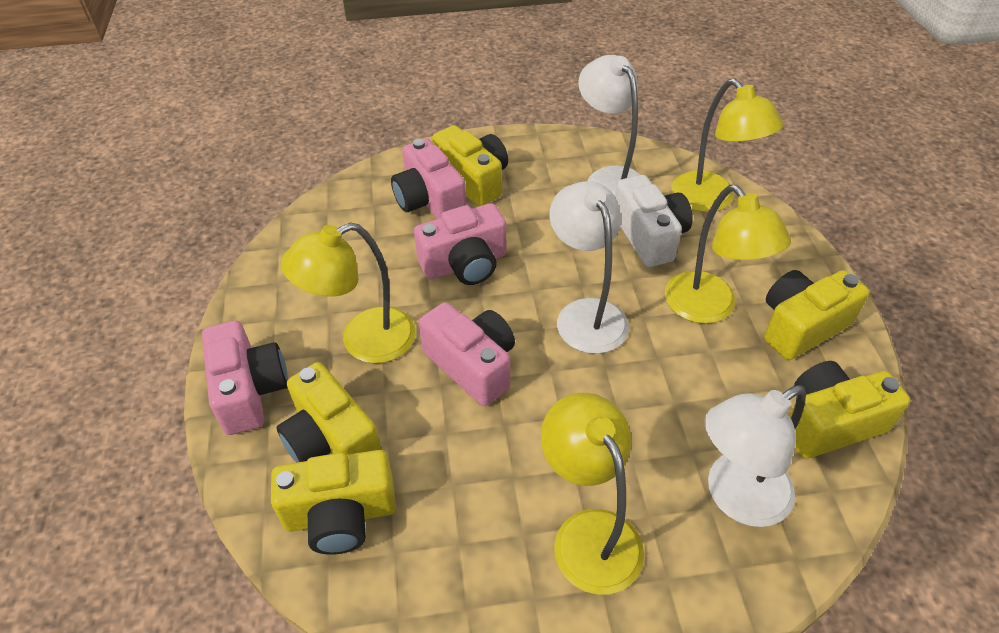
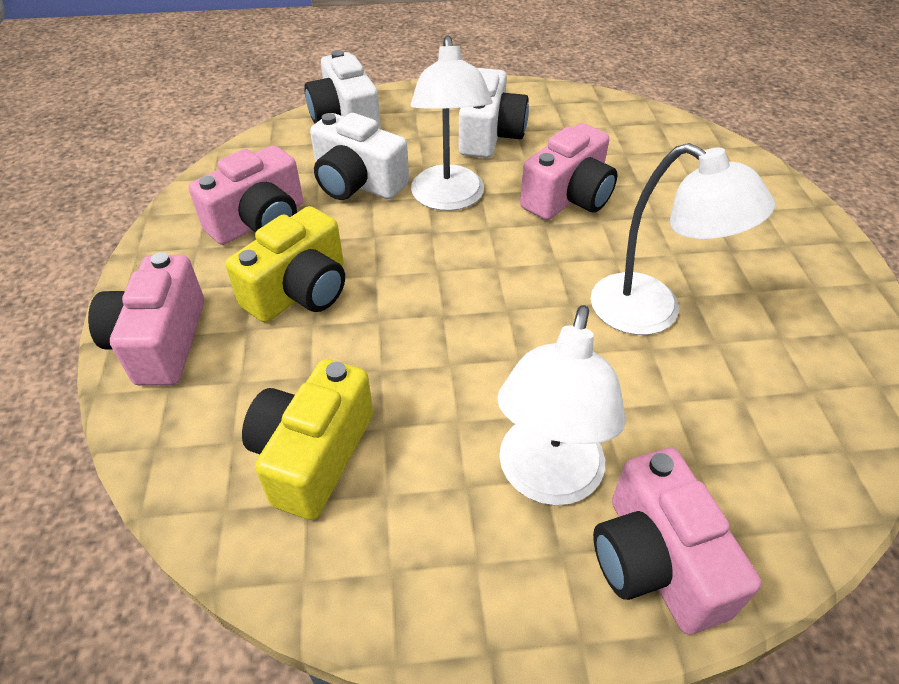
white camera: [615,175,693,267] = 1 -> [304,50,381,129] [310,113,409,200] [459,68,529,158] = 3
yellow camera: [271,450,396,555] [277,362,382,463] [432,125,508,206] [764,270,870,360] [789,361,910,459] = 5 -> [225,206,345,323] [242,359,373,520] = 2
yellow lamp: [281,222,416,364] [541,393,644,595] [665,185,791,324] [671,78,783,212] = 4 -> none = 0

